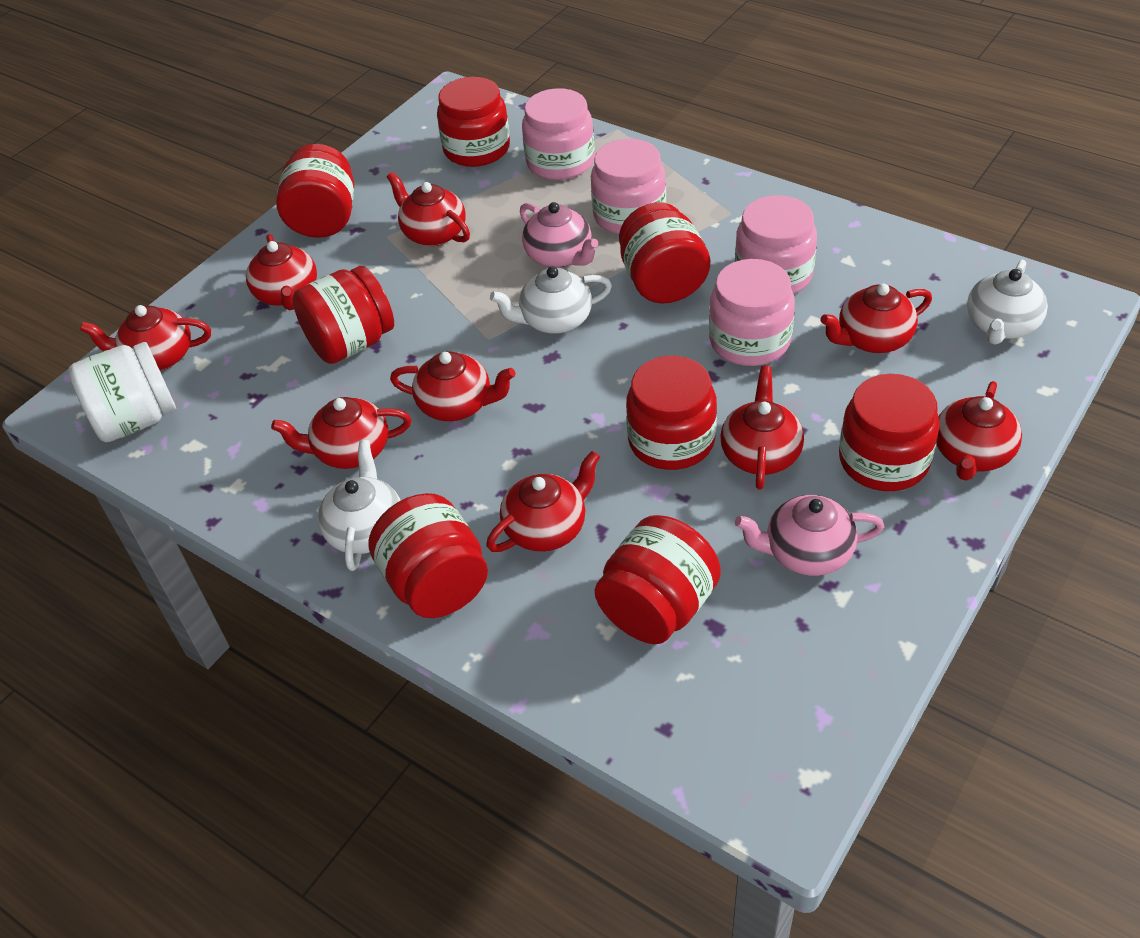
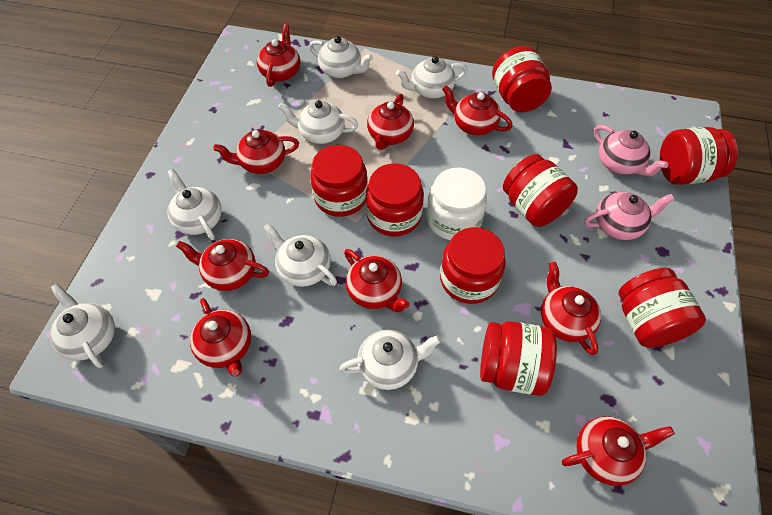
pink jar: [522,88,594,180] [591,139,666,234] [709,259,795,366] [735,195,817,294] = 4 -> none = 0
white teapot: [318,440,401,571] [490,266,612,334] [967,260,1048,345] = 3 -> [50,283,115,368] [167,169,222,240] [264,223,337,287] [278,101,358,144] [309,36,373,78] [339,330,441,390] [396,56,468,99] = 7

